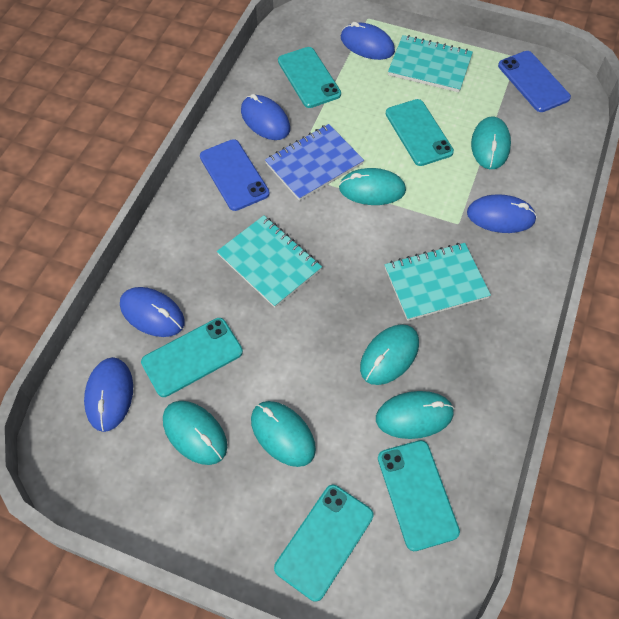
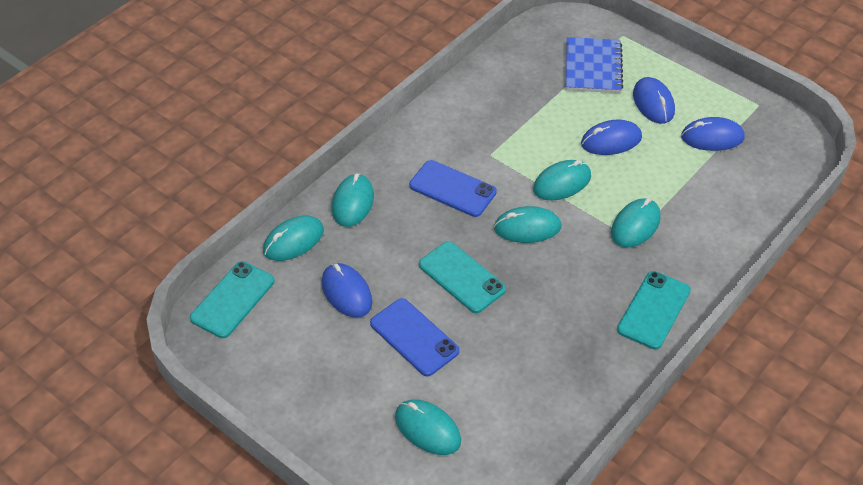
blue mouse: [84,357,133,432] [120,287,185,337] [241,94,290,140] [341,22,395,60] [467,194,537,233] = 5 -> [322,263,372,318] [581,120,642,155] [633,77,675,124] [681,117,745,151] = 4
turquoise notebook: [217,215,322,308] [385,243,491,321] [388,35,473,92] = 3 -> none = 0
turquoise phone: [141,318,243,397] [274,485,374,602] [278,47,341,108] [378,440,460,551] [386,99,454,166] = 5 -> [190,261,275,338] [419,241,506,313] [617,271,691,350] = 3

